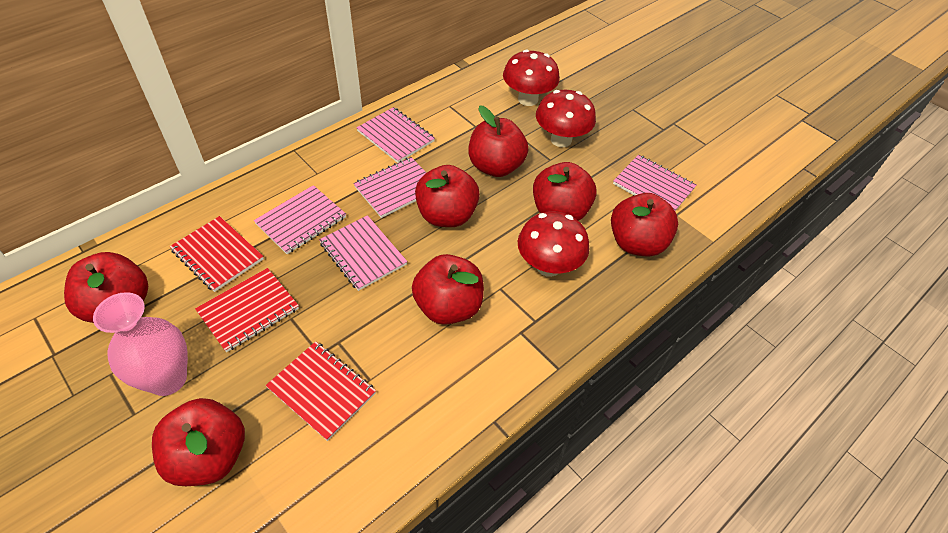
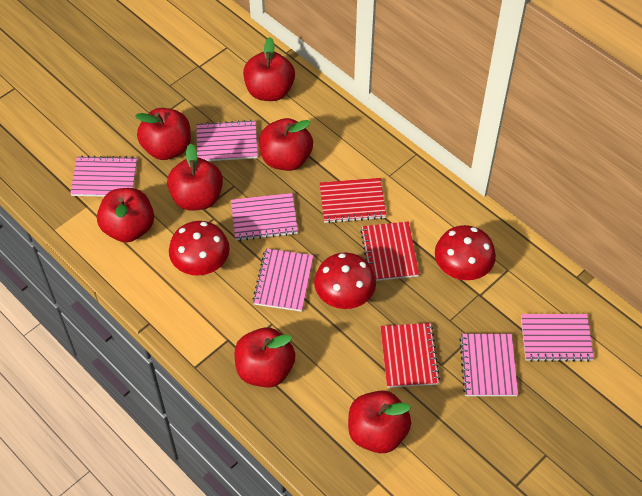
pink notebook: [254,185,346,254] [319,215,407,291] [353,157,426,218] [356,107,435,163] [613,155,696,211] = 5 -> [70,156,137,197] [196,120,258,161] [231,193,298,241] [252,248,314,312] [459,334,518,396] [521,314,594,362] = 6
pink vase: [93,292,188,396] = 1 -> none = 0

